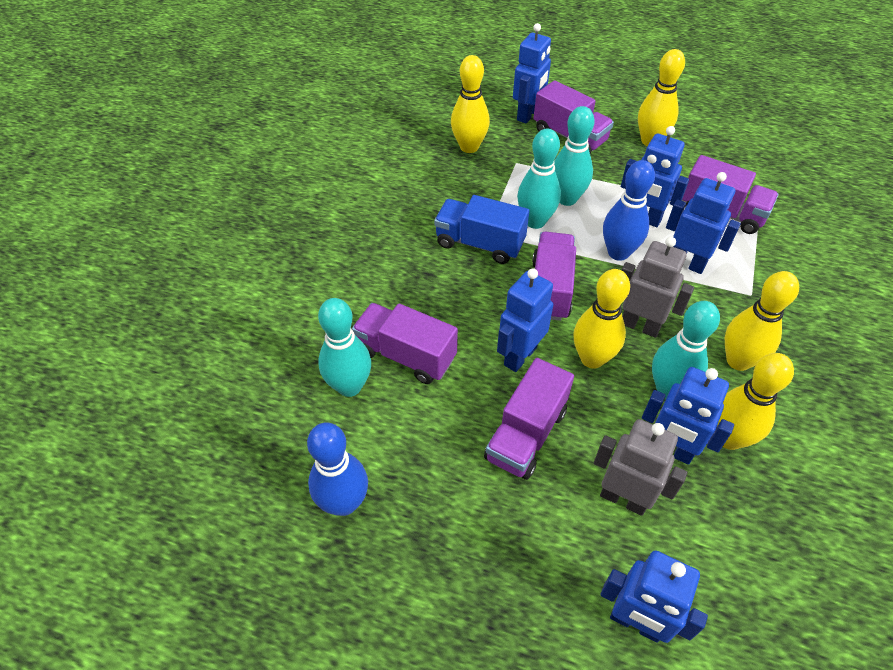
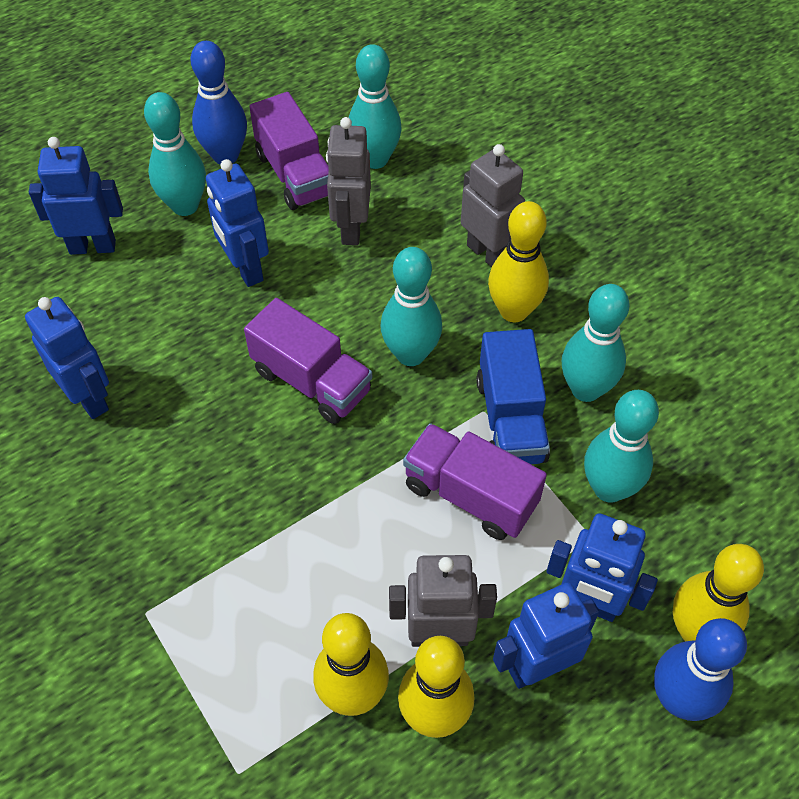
blue robot: [497,268,553,372] [513,23,551,124] [601,550,708,643] [621,126,689,227] [642,367,734,465] [666,172,741,274] = 6 -> [25,297,109,419] [29,137,123,255] [206,159,269,287] [493,582,599,689] [546,513,658,622] = 5
grey robot: [594,419,687,516] [622,237,694,338] = 2 -> [326,117,371,245] [389,555,497,647] [461,144,525,267] = 3
purple truck: [352,303,458,384] [484,358,574,480] [532,231,576,321] [534,80,614,153] [682,155,779,234] = 5 -> [244,298,372,424] [249,92,329,210] [403,423,547,540] = 3
turquoise bowling pin: [318,298,371,397] [517,129,561,229] [554,106,595,206] [652,301,720,399] = 4 -> [144,92,206,216] [348,44,401,169] [381,247,442,366] [562,284,629,402] [584,390,659,503] = 5
yellow bowling pin: [451,55,490,153] [573,269,630,369] [638,49,685,146] [717,353,794,450] [725,271,799,371] = 5 -> [313,613,389,716] [398,636,474,738] [488,201,549,322] [673,544,764,642] = 4

